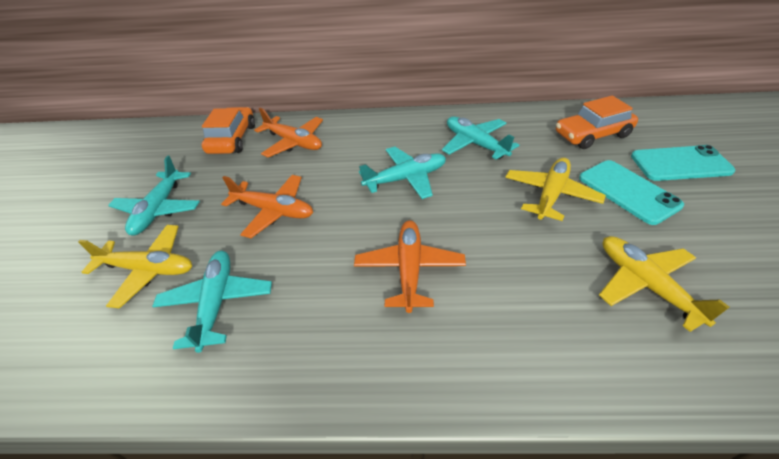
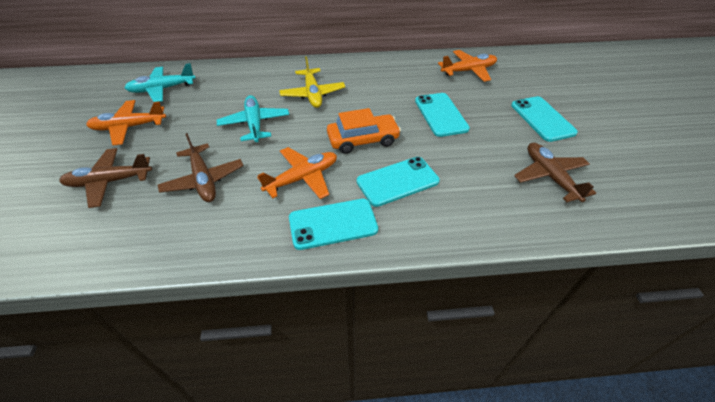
brown plane: none = 0 -> [59,148,152,208] [158,133,244,202] [514,142,596,202] = 3
orange car: [202,107,255,154] [556,96,638,149] = 2 -> [327,108,401,154] = 1
turquoise phone: [579,160,684,225] [631,145,736,181] = 2 -> [289,199,378,250] [357,157,440,207] [415,93,470,137] [511,96,578,142] = 4
turquoise plane: [108,155,200,235] [152,251,272,353] [359,147,446,199] [442,116,519,159] = 4 -> [125,63,196,102] [217,95,289,142] = 2
yellow plane: [78,225,192,308] [505,158,606,221] [599,236,730,332] = 3 -> [279,56,345,108] = 1

